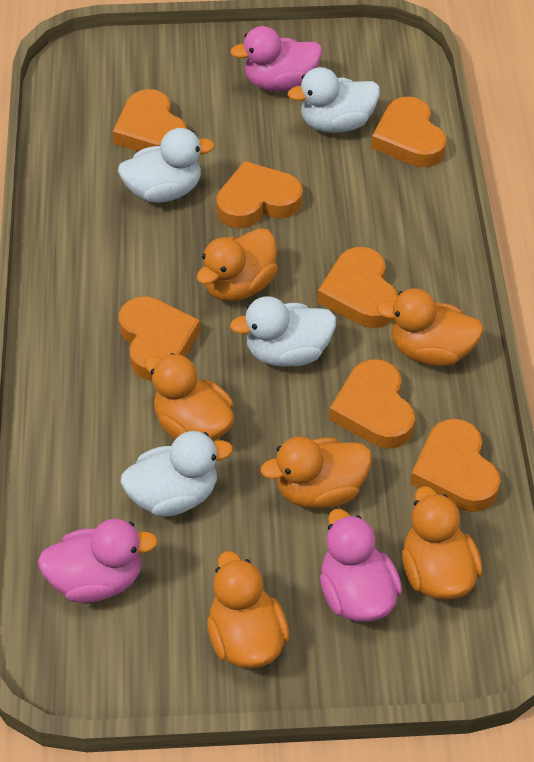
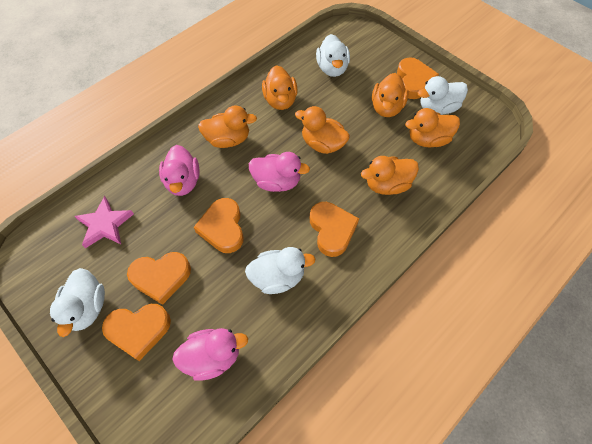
orange heart: [113,89,187,151] [119,296,200,381] [216,161,303,228] [317,247,398,328] [329,359,415,449] [371,97,447,167] [410,419,501,512] = 7 -> [102,304,171,361] [127,252,191,305] [194,198,244,253] [310,202,359,257] [397,57,439,99] = 5
pink star: none = 0 -> [74,196,134,248] = 1

